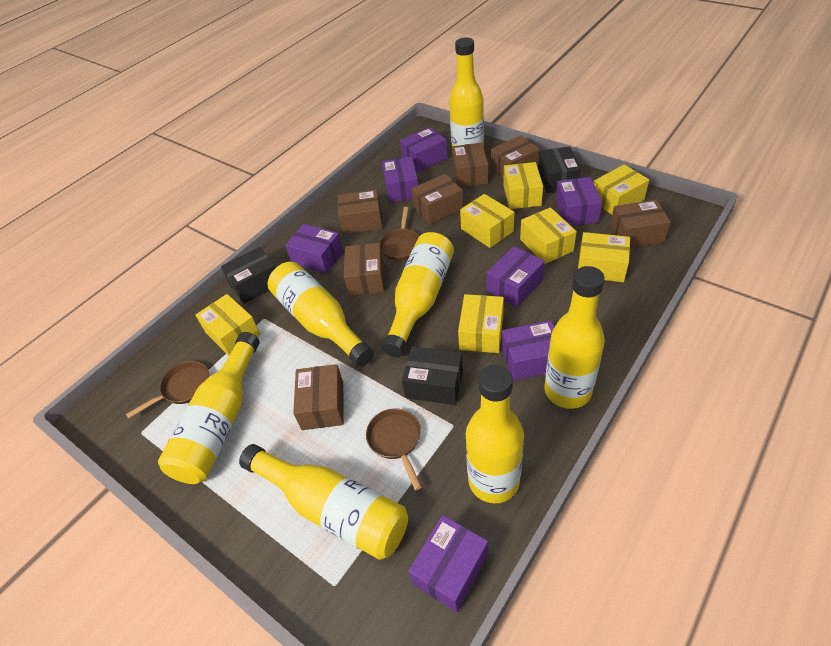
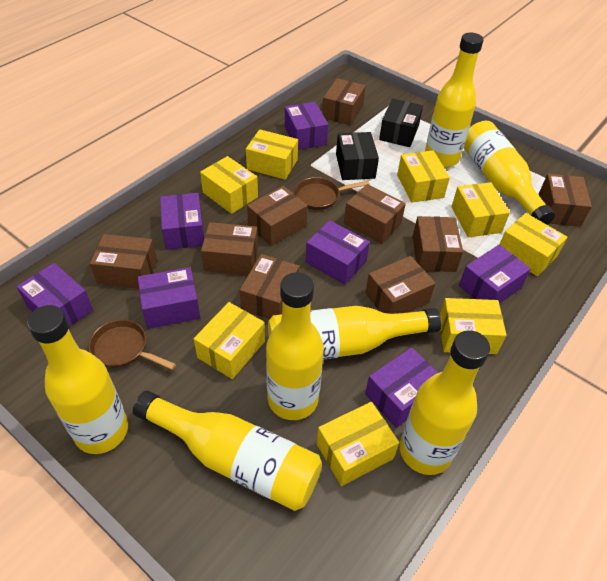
black box: [221,247,276,304] [402,347,463,405] [538,146,581,193] = 3 -> [336,132,379,180] [379,99,423,147] = 2
brown box: [293,364,344,430] [338,190,383,234] [344,243,384,296] [411,174,463,224] [452,143,488,187] [490,135,540,179] [610,200,671,248] = 7 -> [90,234,157,289] [201,222,258,275] [240,254,299,319] [247,186,308,246] [322,78,365,125] [344,184,406,244] [365,256,435,314] [412,216,463,272] [539,174,592,227] = 9
brown pan: [126,361,209,419] [366,408,422,490] [380,207,419,260] = 3 -> [89,319,176,370] [295,177,370,210] = 2
yellow box: [195,294,260,356] [458,294,504,353] [460,194,514,248] [503,162,543,209] [520,207,577,264] [578,232,630,282] [594,165,649,215] = 7 -> [194,302,265,379] [200,156,258,214] [246,129,298,180] [317,402,399,486] [397,150,450,203] [440,298,506,354] [451,182,510,237] [500,213,568,276] = 8

